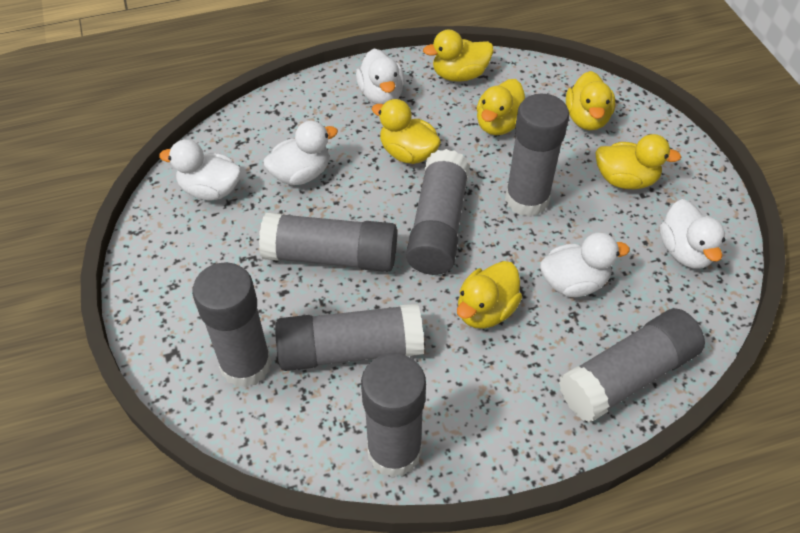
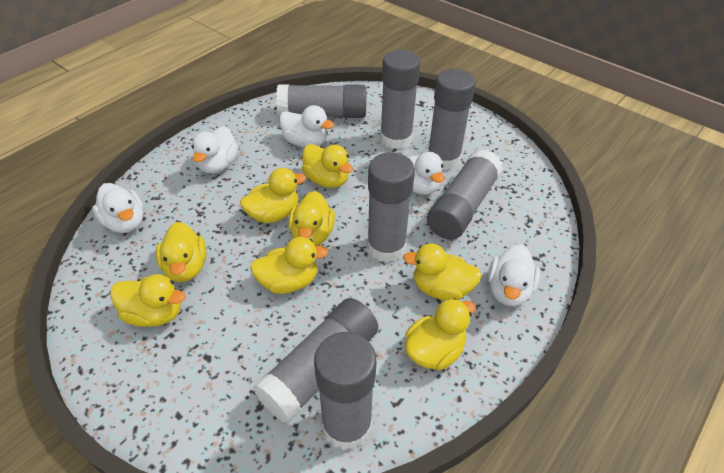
yellow duck: [372,99,441,164] [423,30,493,82] [457,261,522,329] [477,79,525,135] [566,71,615,130] [595,134,681,189] = 6 -> [110,274,185,327] [156,222,206,282] [240,168,306,223] [250,237,328,294] [288,191,335,246] [302,144,353,188] [403,243,482,301] [405,298,476,370] = 8

